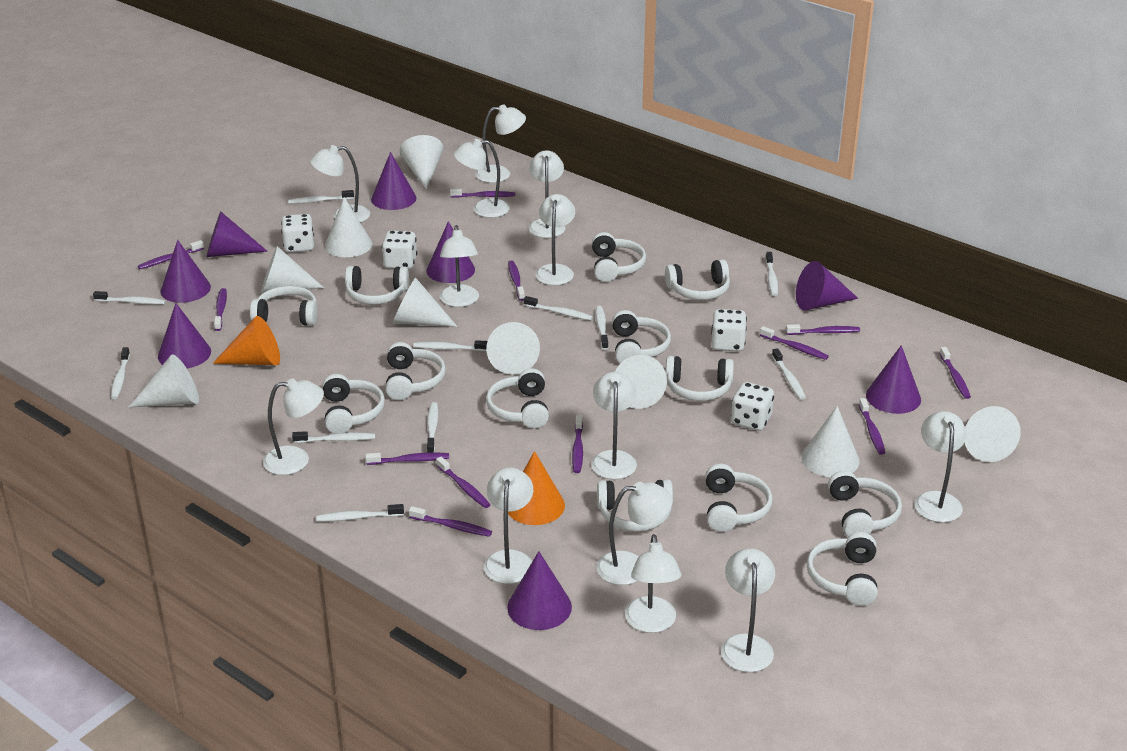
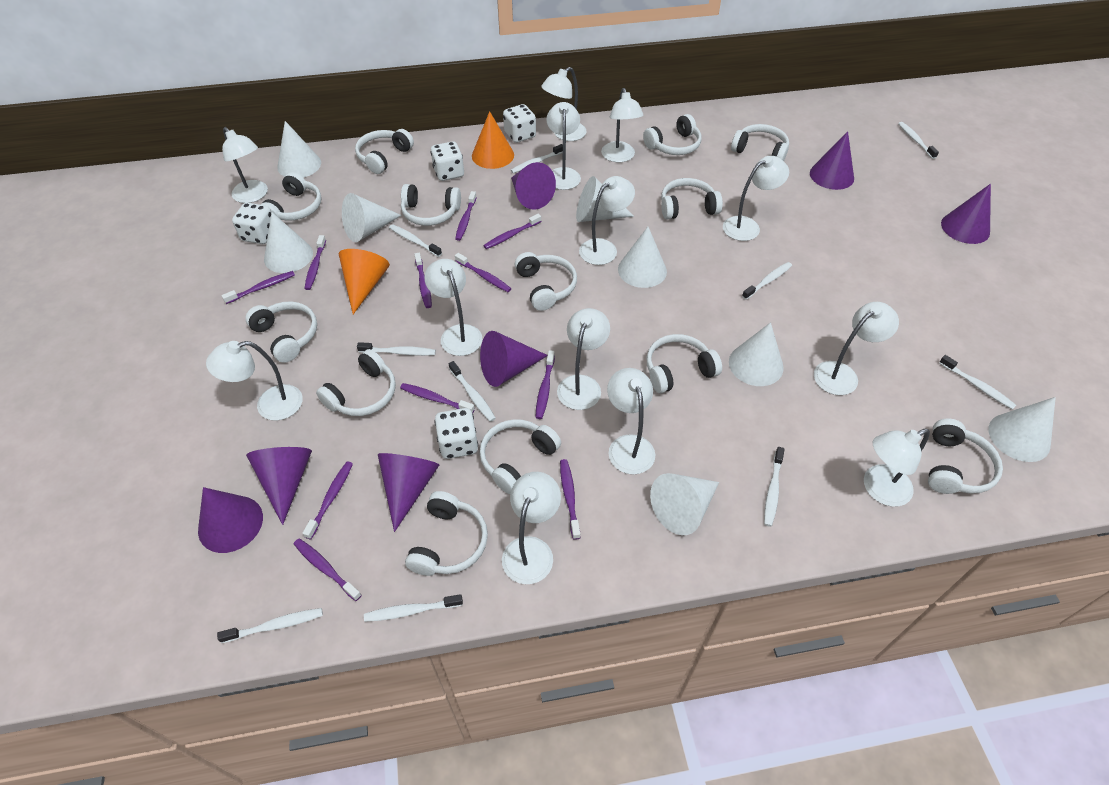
purple cone: [158,303,211,369] [161,240,211,303] [207,212,268,257] [371,152,416,210] [426,221,475,283] [507,551,572,630] [796,261,858,310] [866,345,921,414] = 8 -> [198,487,263,553] [246,447,312,525] [378,453,439,532] [480,331,548,387] [511,162,556,210] [810,131,854,190] [941,184,991,244] = 7
purple toothbrush: [138,240,204,269] [214,288,227,331] [365,452,449,465] [409,506,492,537] [436,457,491,508] [450,188,515,198] [508,261,525,301] [572,415,583,473] [760,326,829,360] [786,324,860,335] [859,398,885,455] [939,347,971,399] = 12 -> [222,271,295,304] [294,539,362,601] [302,461,353,539] [304,235,326,290] [400,383,475,414] [414,253,432,308] [455,191,477,241] [455,253,512,292] [483,214,541,249] [535,350,555,419] [560,459,581,540] = 11
white cone: [128,354,199,408] [261,246,324,293] [325,197,372,257] [393,277,458,327] [400,135,443,190] [486,322,540,375] [615,355,667,409] [802,406,860,477] [965,406,1021,462] = 9 -> [264,212,313,273] [277,121,321,178] [342,193,402,242] [576,176,634,222] [618,227,667,288] [650,473,719,535] [729,322,784,386] [989,397,1056,462] = 8
white toothbrush: [93,291,166,305] [111,347,130,399] [288,190,354,204] [292,431,375,443] [316,504,404,521] [413,340,487,351] [427,402,438,453] [524,296,593,320] [596,306,609,350] [766,252,778,296] [772,348,806,400] = 11 -> [217,608,323,643] [357,342,436,356] [364,594,463,622] [389,224,442,257] [449,361,496,422] [511,144,563,173] [742,262,792,300] [764,447,784,527] [898,122,939,159] [939,355,1016,409] = 10

